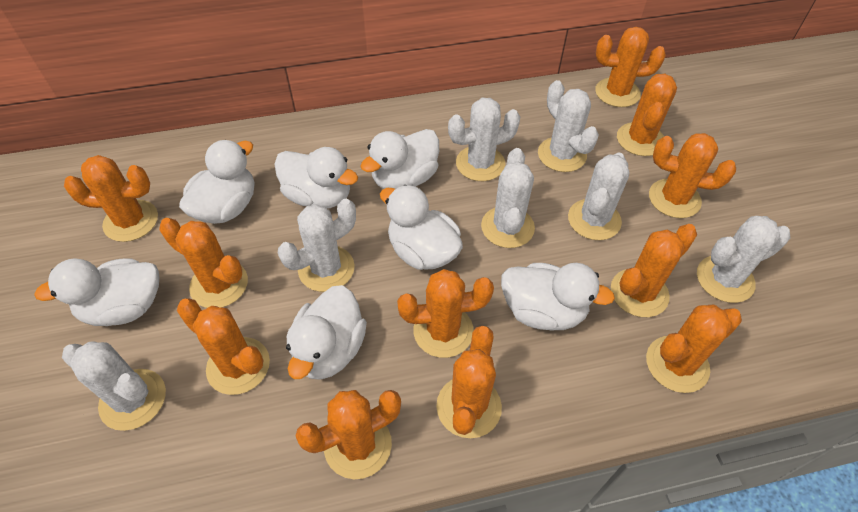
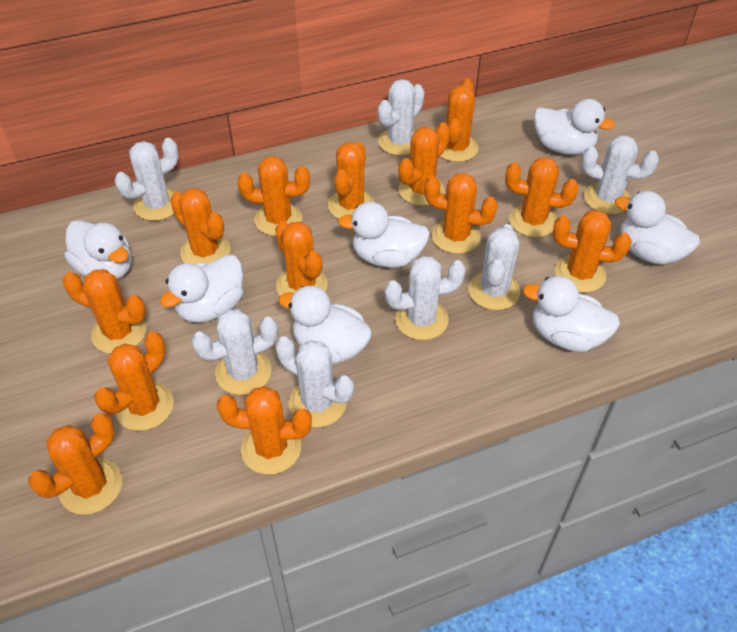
orange cactus: [64,155,158,242] [159,218,248,308] [177,299,270,395] [296,390,401,479] [397,269,494,358] [436,326,502,438] [595,27,666,107] [611,224,697,317] [617,74,677,156] [646,305,742,393] [649,133,736,218] = 11 -> [28,413,122,515] [63,269,146,354] [94,331,174,431] [170,188,230,264] [216,386,312,475] [237,156,310,236] [275,221,328,296] [328,142,374,219] [398,122,450,206] [424,173,498,254] [440,78,479,162] [505,157,579,237] [553,210,631,293] = 13

